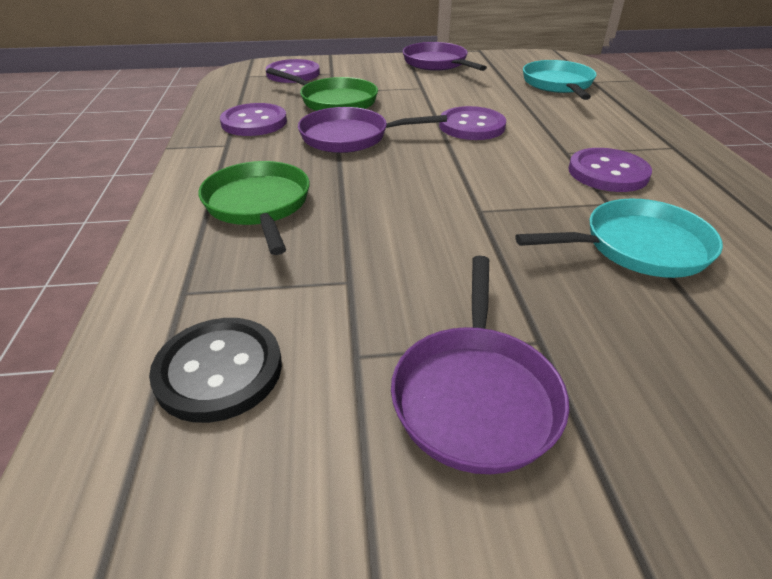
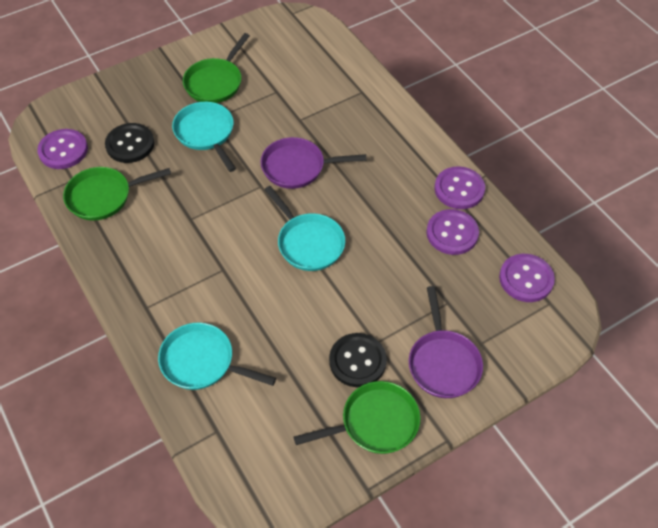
black button: [149,318,282,423] = 1 -> [105,123,154,163] [329,333,387,387] = 2
green pan: [198,161,310,255] [266,68,378,111] = 2 -> [63,167,171,221] [183,33,250,103] [294,381,421,454] = 3
purple pan: [298,107,447,153] [391,256,569,474] [403,42,487,71] = 3 -> [260,137,366,189] [409,286,483,398] = 2
turquoise pan: [515,199,723,278] [523,60,597,100] = 2 -> [158,322,276,390] [172,102,236,172] [264,186,345,271] = 3

